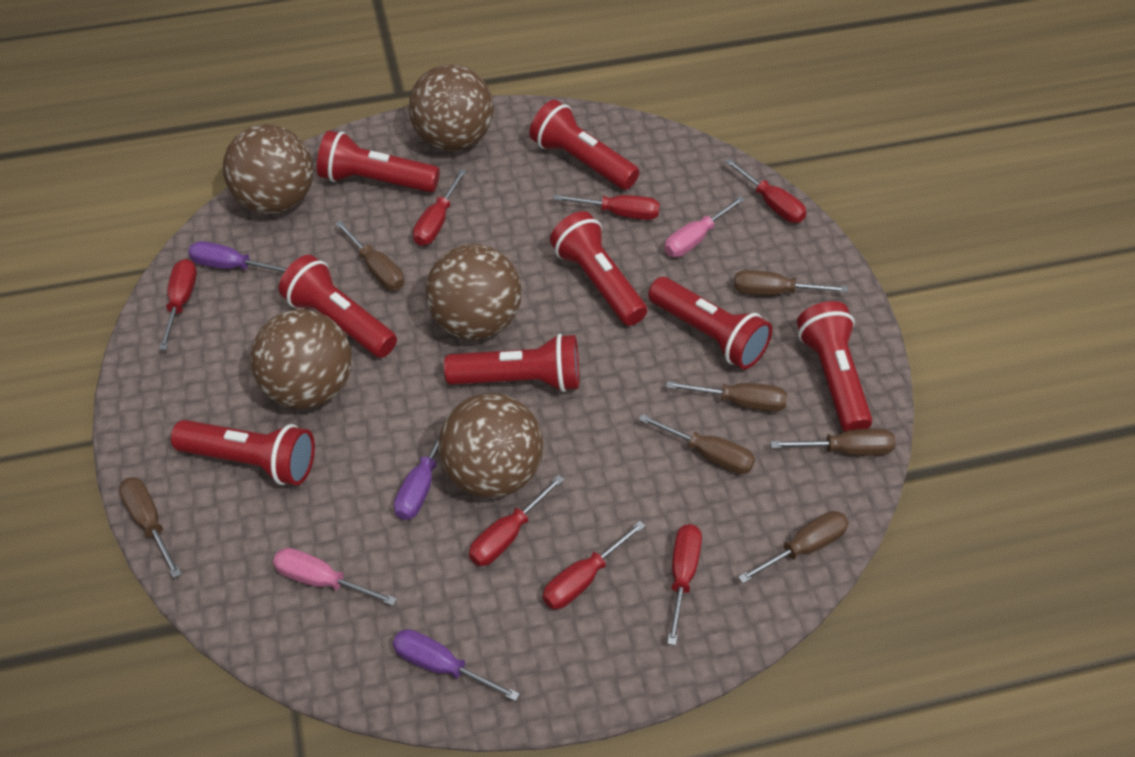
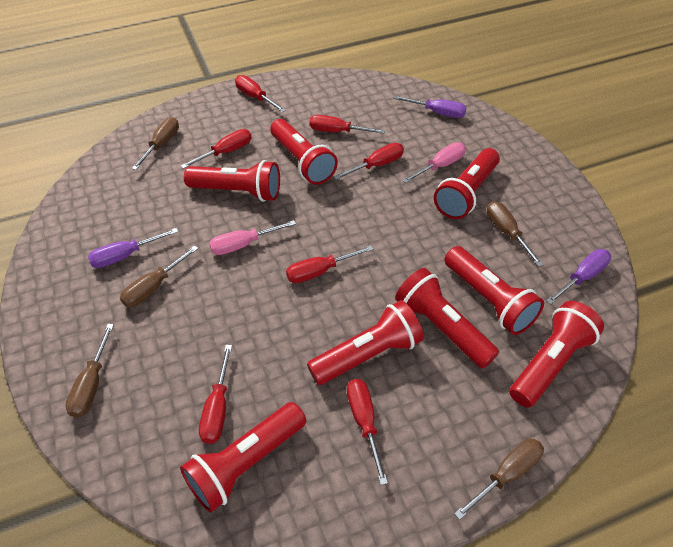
brown ball: [223,124,314,214] [250,309,352,409] [409,64,494,151] [426,244,522,340] [438,393,544,498] = 5 -> none = 0
brown screwdriver: [119,477,182,578] [335,220,404,290] [639,414,755,474] [666,381,787,412] [734,270,848,295] [738,511,849,583] [770,428,896,456] = 7 -> [66,324,114,418] [120,245,198,307] [132,117,179,170] [454,439,544,520] [487,201,544,267] = 5

